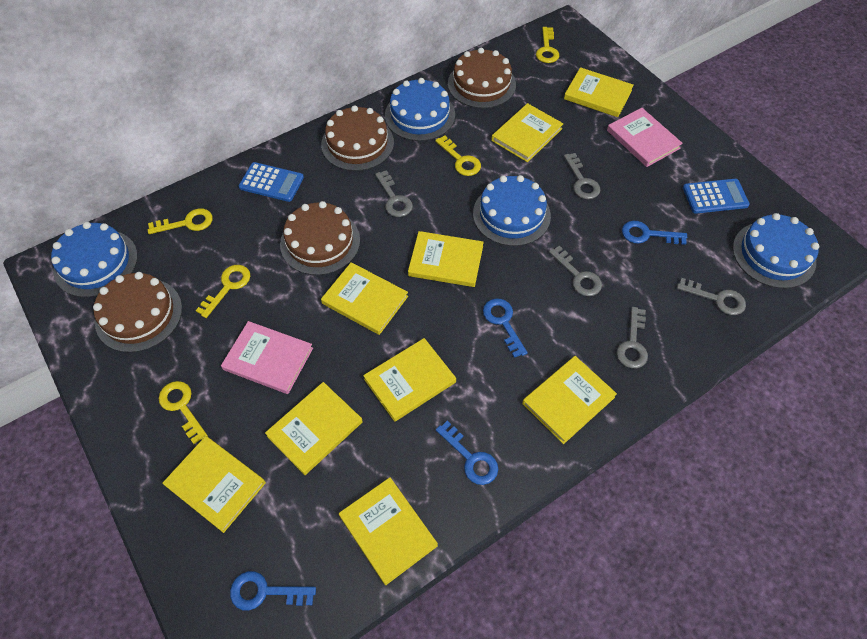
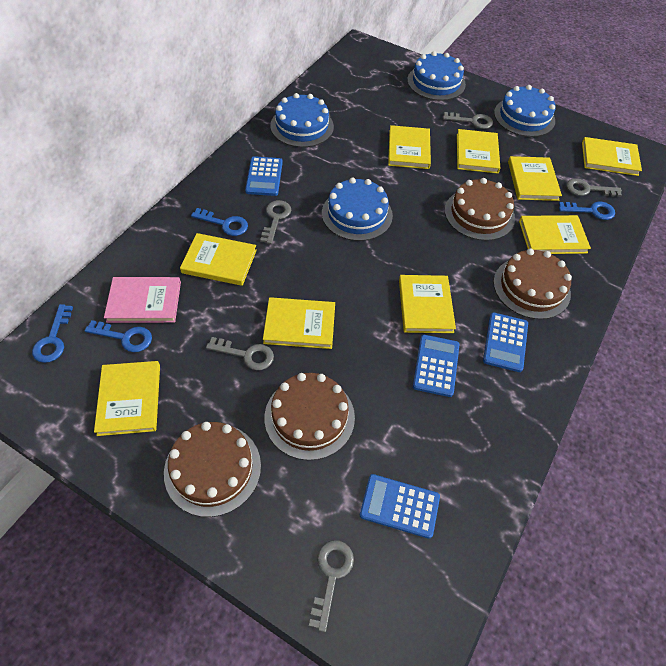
blue calculator: [239,162,304,202] [683,179,750,214] = 2 -> [245,156,283,196] [360,474,440,539] [413,335,460,397] [483,312,528,372] = 4
pink book: [221,321,313,394] [607,108,683,167] = 2 -> [104,277,181,323] = 1
yellow key: [148,208,213,234] [159,381,208,444] [196,265,250,318] [435,135,481,176] [536,27,559,63] = 5 -> none = 0

